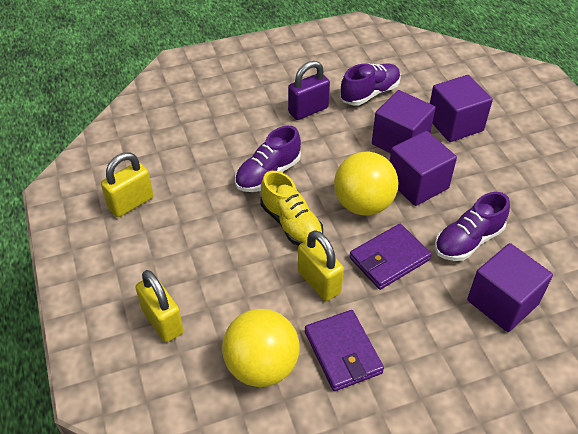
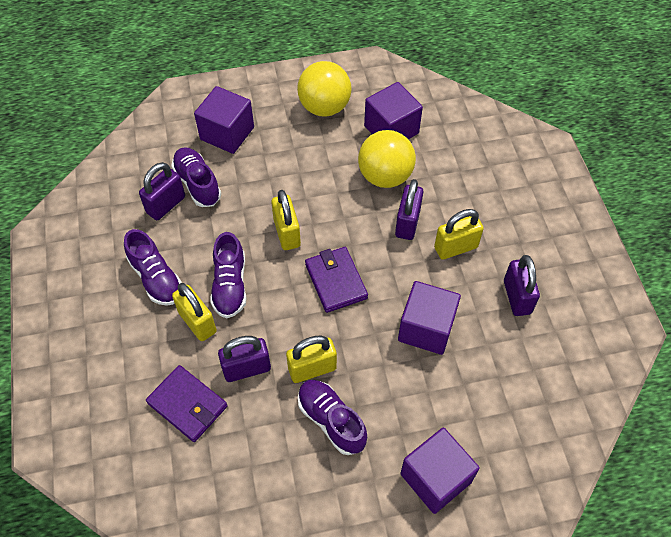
purple padlock: [288,61,330,120] = 1 -> [139,162,185,220] [218,336,271,382] [395,179,423,240] [504,255,540,316] = 4
purple shoe: [235,126,301,192] [340,63,401,105] [435,192,510,261] = 3 -> [124,229,182,306] [171,147,221,207] [210,232,247,318] [298,380,367,455] = 4
yellow padlock: [101,152,153,217] [135,270,184,342] [298,230,344,301] = 3 -> [172,283,217,341] [271,190,301,250] [286,336,337,383] [434,209,484,260] = 4
yellow shoe: [261,171,323,246] = 1 -> none = 0

